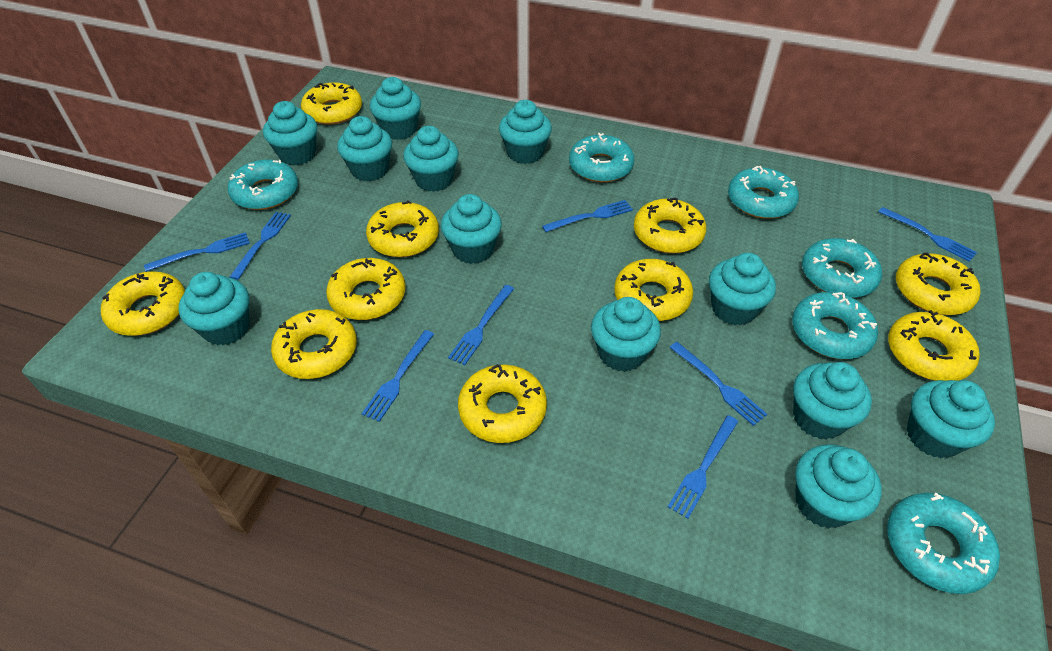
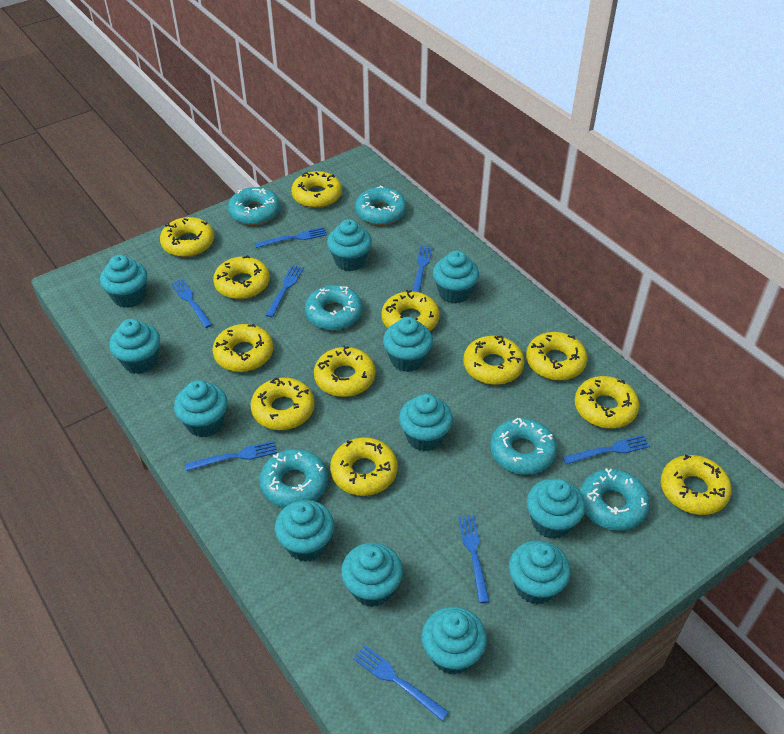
yellow donut: [101,272,185,336] [271,309,357,379] [301,82,362,125] [326,258,406,320] [366,200,439,257] [458,364,547,443] [614,259,693,321] [634,198,706,254] [888,310,980,381] [896,253,980,315] = 10 -> [160,217,214,257] [213,255,270,299] [213,324,273,372] [250,378,315,430] [291,171,342,208] [314,345,376,397] [330,437,398,496] [381,290,439,331] [463,336,525,385] [526,332,588,381] [575,376,639,429] [661,455,732,515] = 12

